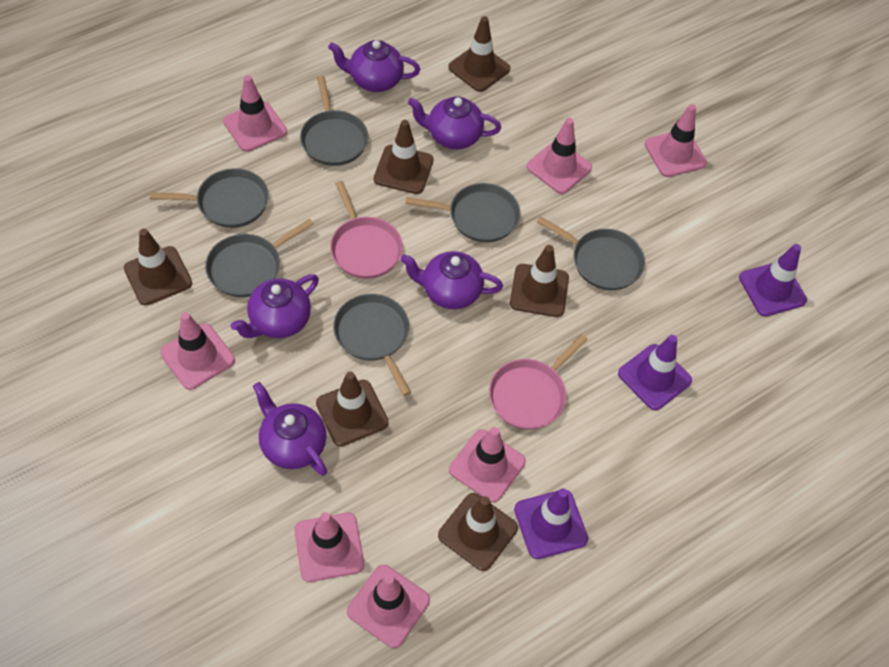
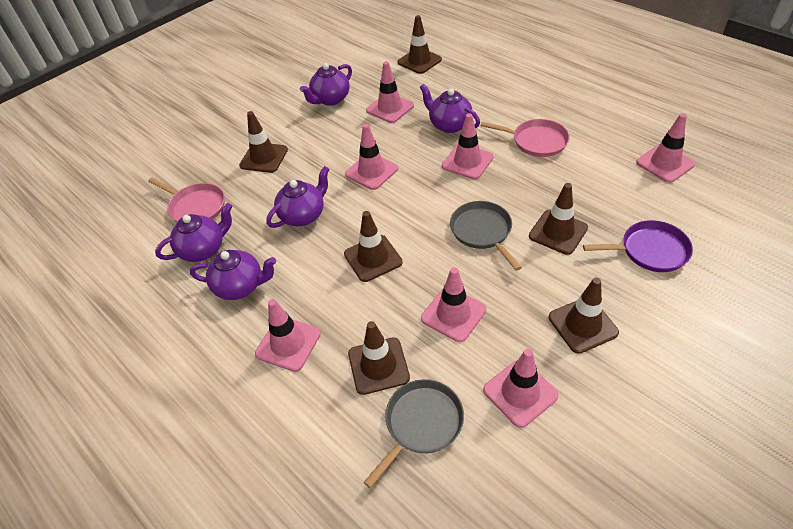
grey pan: [150,168,269,228] [205,218,314,297] [300,76,368,166] [333,294,411,396] [405,183,520,242] [537,216,645,290] = 6 -> [363,379,464,488] [450,201,522,271] = 2
purple pan: none = 0 -> [583,220,693,272] = 1
purple traffic cone: [514,488,588,559] [618,335,692,410] [739,244,807,316] = 3 -> none = 0

